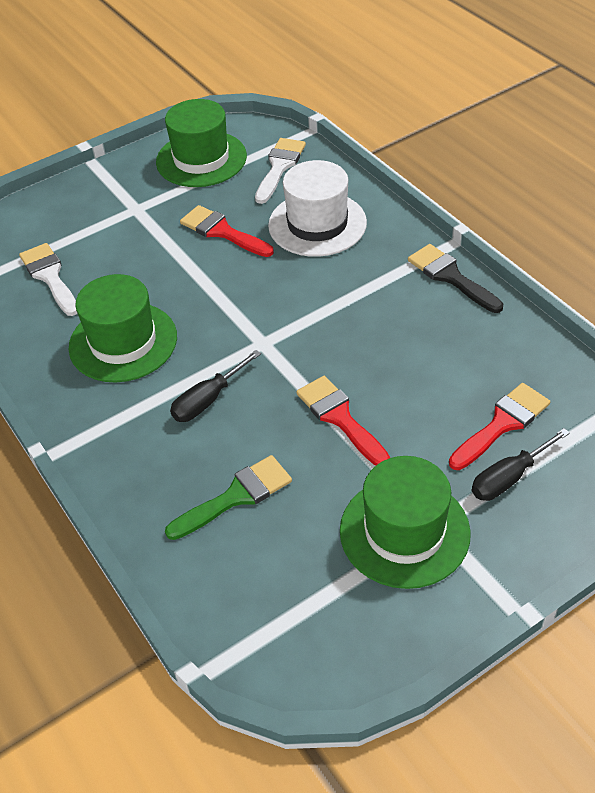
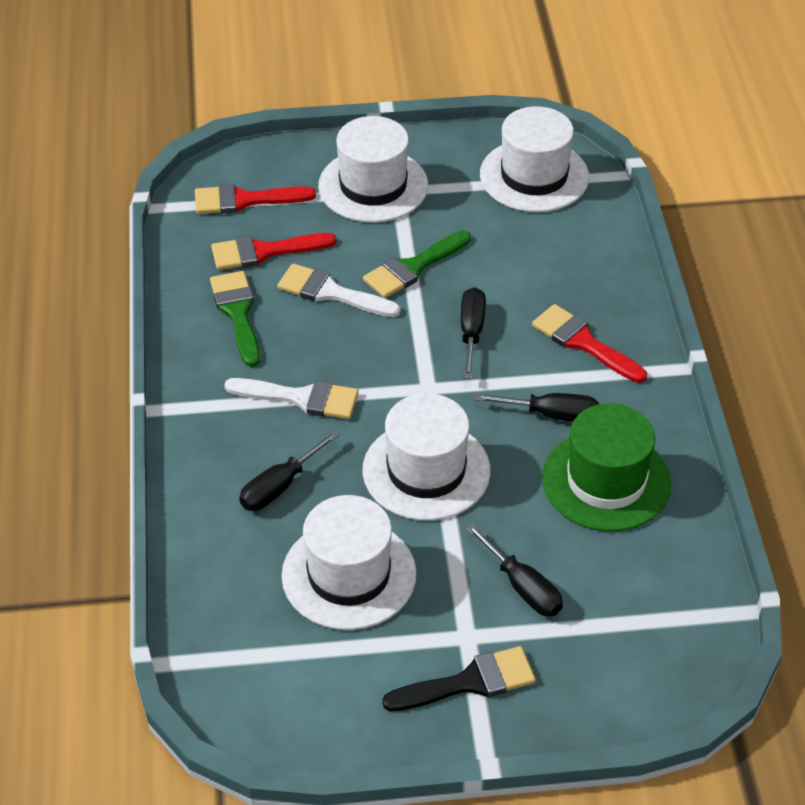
black screwdriver: [170,350,261,422] [472,428,570,501] = 2 -> [239,431,340,511] [461,287,486,379] [465,523,563,617] [474,393,599,422] = 4
green brush: [165,455,292,540] = 1 -> [210,271,260,367] [363,230,471,298] = 2
green hat: [69,274,177,382] [156,99,247,187] [340,456,471,589] = 3 -> [542,403,671,531] = 1
white hat: [268,160,367,257] = 1 -> [282,495,416,630] [318,116,428,223] [363,393,491,521] [480,106,589,212] = 4

